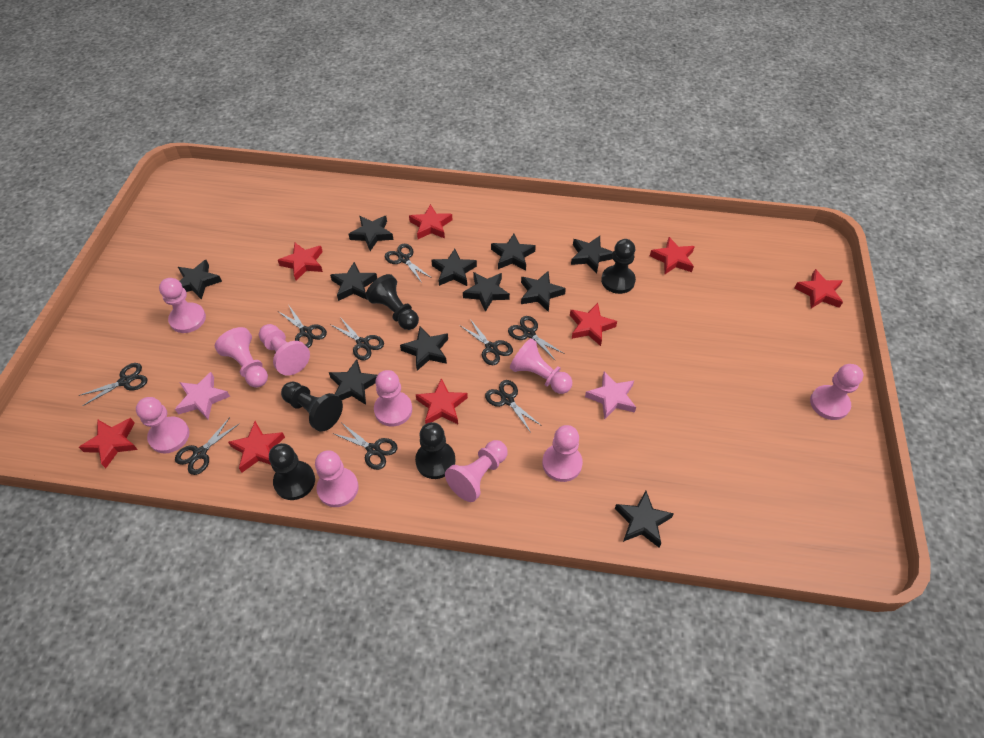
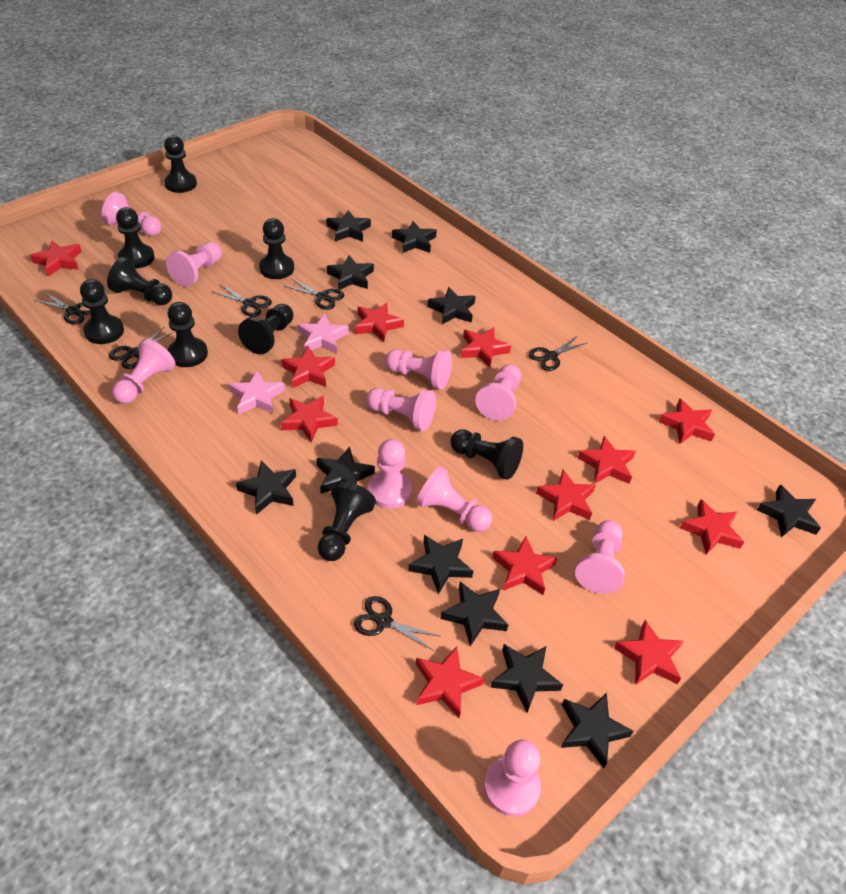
black pawn: [269,443,315,500] [281,382,343,432] [366,274,419,330] [415,422,456,479] [601,239,636,294] = 5 -> [80,279,124,344] [107,257,172,305] [116,207,155,269] [164,135,197,193] [168,302,208,367] [238,304,293,354] [259,218,294,279] [318,482,376,561] [451,429,523,480] = 9
black scissors: [78,363,148,406] [175,417,240,475] [278,304,327,348] [330,317,384,360] [332,423,398,470] [385,244,432,283] [461,319,513,365] [485,380,542,433] [508,316,565,361] = 9 -> [35,292,91,325] [109,327,174,369] [211,284,272,317] [285,278,344,310] [354,596,440,651] [528,336,587,371] = 6
red star: [79,418,138,468] [228,421,285,472] [278,243,323,280] [409,204,452,239] [416,378,468,424] [570,303,617,346] [650,237,695,274] [795,269,843,308] = 8 -> [30,240,82,276] [281,346,335,388] [281,395,338,443] [355,303,404,342] [416,646,485,718] [461,327,511,368] [492,536,557,595] [536,470,596,521] [578,436,636,484] [614,620,683,685] [658,399,715,444] [680,499,744,555] = 12

